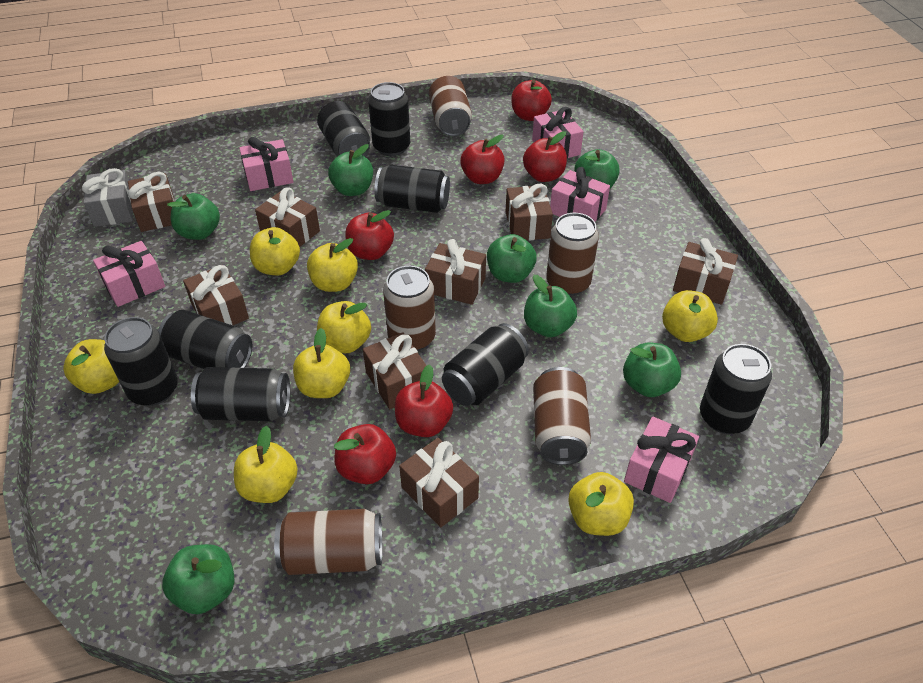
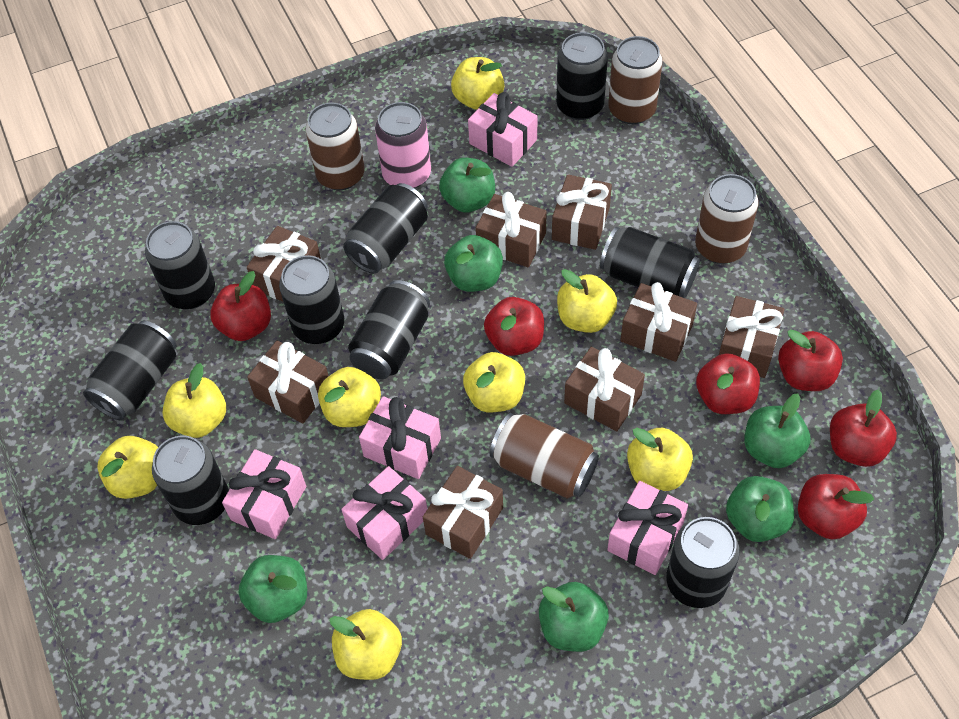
black can: [104,317,177,406] [158,310,253,369] [191,367,290,421] [317,101,370,157] [368,82,410,156] [375,165,450,213] [442,323,529,406] [700,344,772,434] = 8 -> [83,320,176,420] [145,221,215,309] [152,435,229,525] [279,255,344,344] [343,183,428,274] [348,280,430,379] [556,32,608,120] [600,227,700,298] [666,517,740,608] = 9
brown can: [274,509,382,575] [383,266,436,351] [429,76,472,136] [533,367,591,465] [546,213,599,296] = 5 -> [306,103,364,190] [490,413,599,499] [608,36,663,124] [695,174,759,264] = 4
green apple: [162,544,235,614] [167,193,220,240] [328,144,373,196] [487,234,537,283] [524,275,577,337] [574,149,620,188] [623,343,681,397] = 7 -> [238,555,307,623] [439,158,495,212] [444,235,503,292] [539,582,609,652] [726,476,794,542] [744,393,811,468] = 6
grey gift: [82,168,133,227] = 1 -> none = 0
pink can: none = 0 -> [375,102,431,189] = 1

